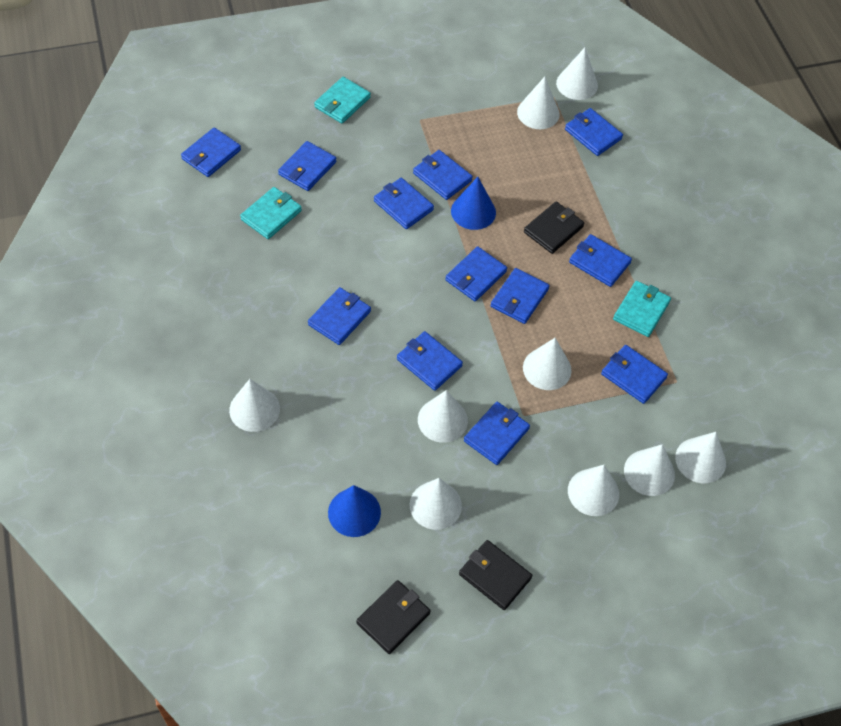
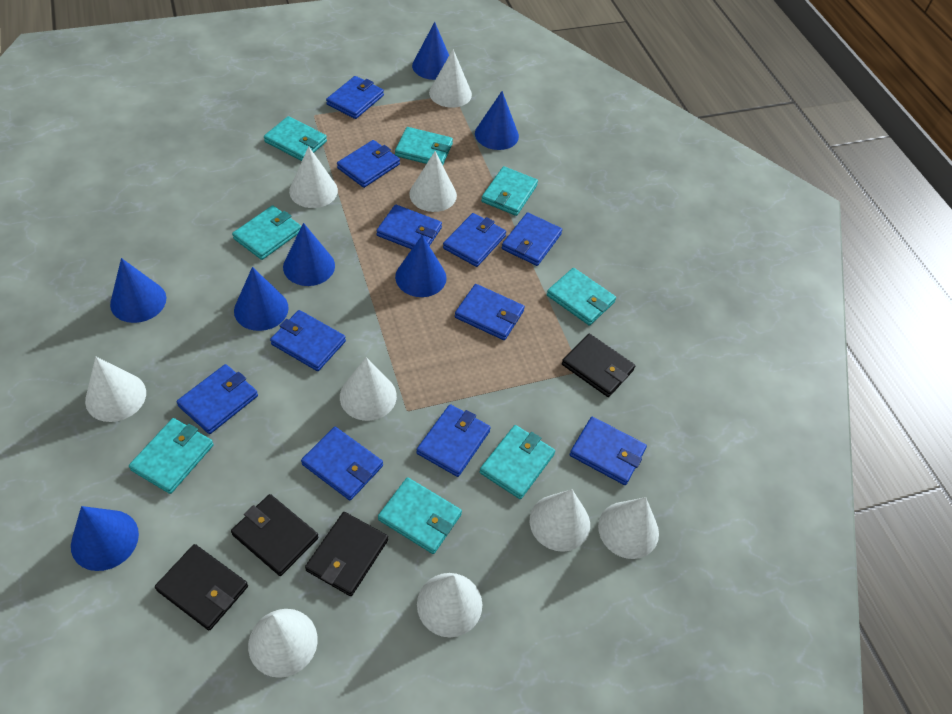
black wallet: [356,580,431,654] [459,540,532,610] [524,201,584,254] = 3 -> [155,544,248,630] [231,494,319,576] [305,512,388,596] [562,334,635,397] = 4
blue cone: [328,485,381,537] [451,177,496,230] = 2 -> [71,506,139,571] [110,258,166,323] [234,267,289,331] [283,223,335,286] [395,235,447,297] [412,22,449,80] [475,91,519,150] = 7
blue wallet: [181,127,241,177] [278,141,336,191] [308,287,371,345] [374,178,434,229] [397,331,463,391] [413,150,473,200] [445,246,507,301] [464,402,530,465] [490,268,549,324] [565,108,623,156] [569,234,632,287] [601,345,668,404] = 12 -> [177,364,258,434] [270,310,346,371] [301,427,383,500] [326,76,384,119] [337,140,400,188] [376,204,442,249] [416,404,491,477] [443,213,506,267] [455,284,525,340] [502,212,562,266] [570,417,647,485] = 11
turquoise wallet: [240,187,302,239] [314,77,371,124] [613,281,671,337] = 3 -> [129,418,214,494] [232,205,301,260] [264,116,327,161] [378,477,462,554] [395,127,453,165] [480,425,555,499] [481,166,538,216] [547,268,616,326] = 8

